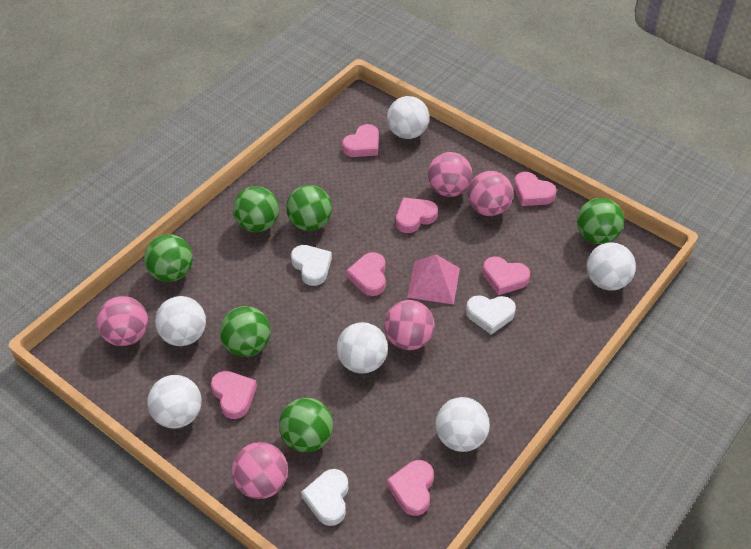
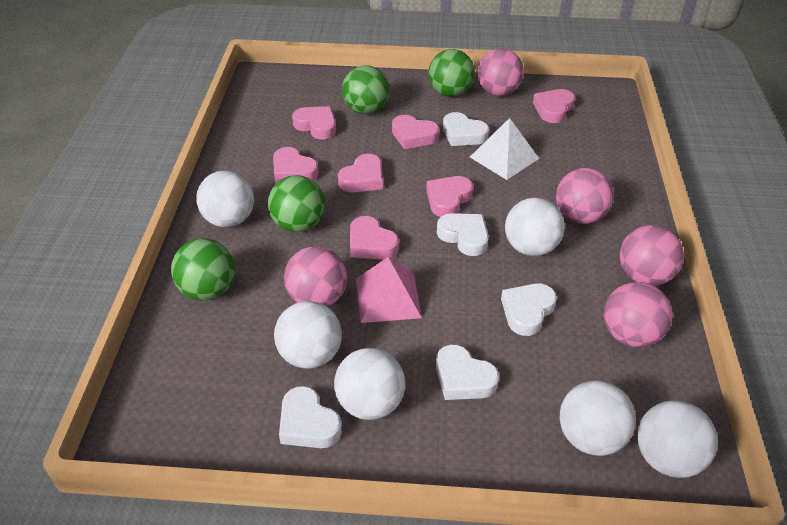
green ball: [144,234,193,282] [220,306,271,357] [233,186,279,232] [279,398,333,452] [286,185,332,231] [577,198,624,244] = 6 -> [171,238,235,300] [268,175,325,232] [342,65,390,114] [428,49,475,97] = 4
white heart: [291,245,332,286] [301,469,348,526] [466,295,516,334] = 3 -> [279,386,342,448] [436,345,499,400] [437,213,489,256] [443,112,489,146] [501,283,557,336] = 5
white pyramid: none = 0 -> [470,118,539,180] = 1

